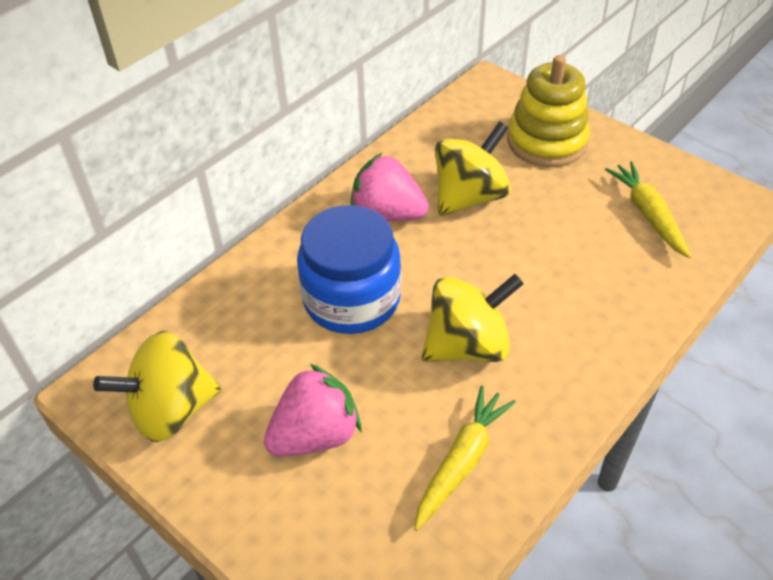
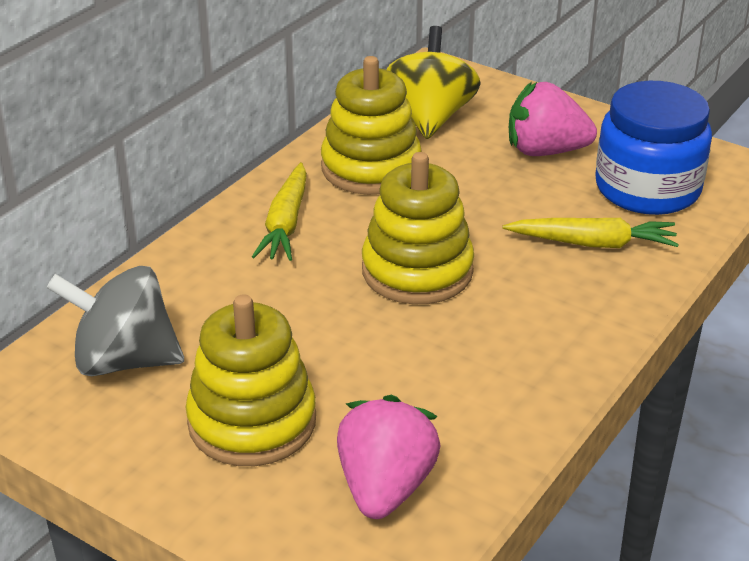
grey spinning top: none = 0 -> [46,266,184,376] = 1
yellow spinning top: [93,331,221,442] [422,274,524,362] [435,121,511,216] = 3 -> [386,26,481,139] = 1
yellow stacking toy: [507,55,590,167] = 1 -> [185,295,316,466] [321,56,422,195] [362,152,474,304] = 3

